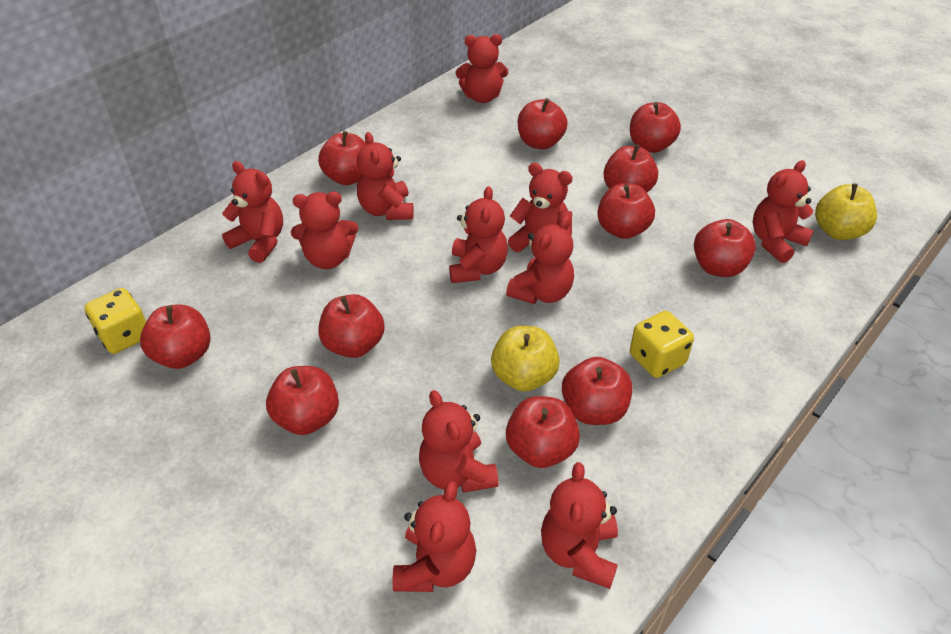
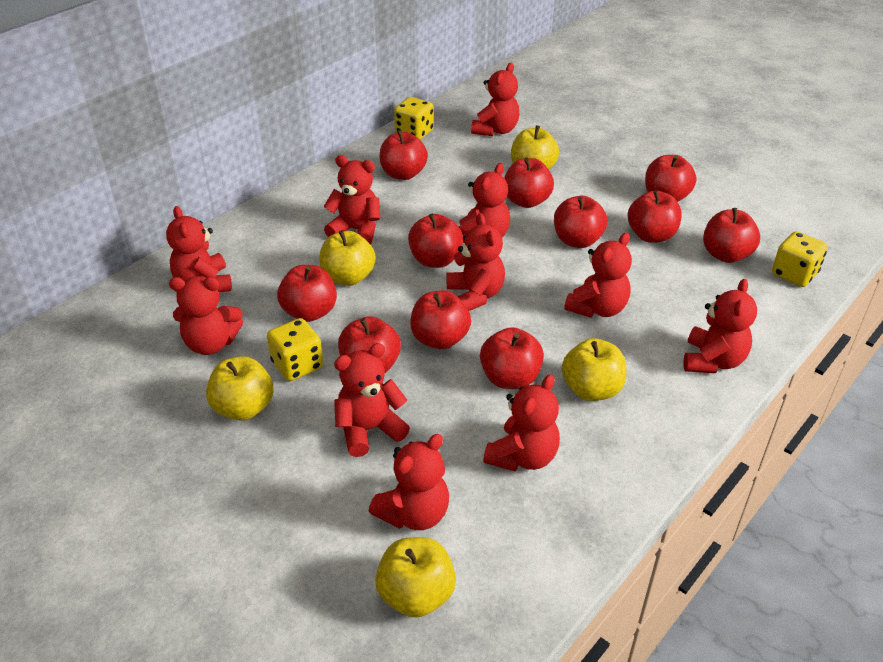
yellow apple: [491,326,560,392] [815,184,877,240] = 2 -> [206,356,274,421] [320,230,376,286] [375,537,456,618] [511,125,559,169] [562,338,626,401] = 5
yellow dice: [84,288,146,354] [630,311,694,378] = 2 -> [267,318,323,381] [394,97,434,140] [772,231,828,287] = 3

